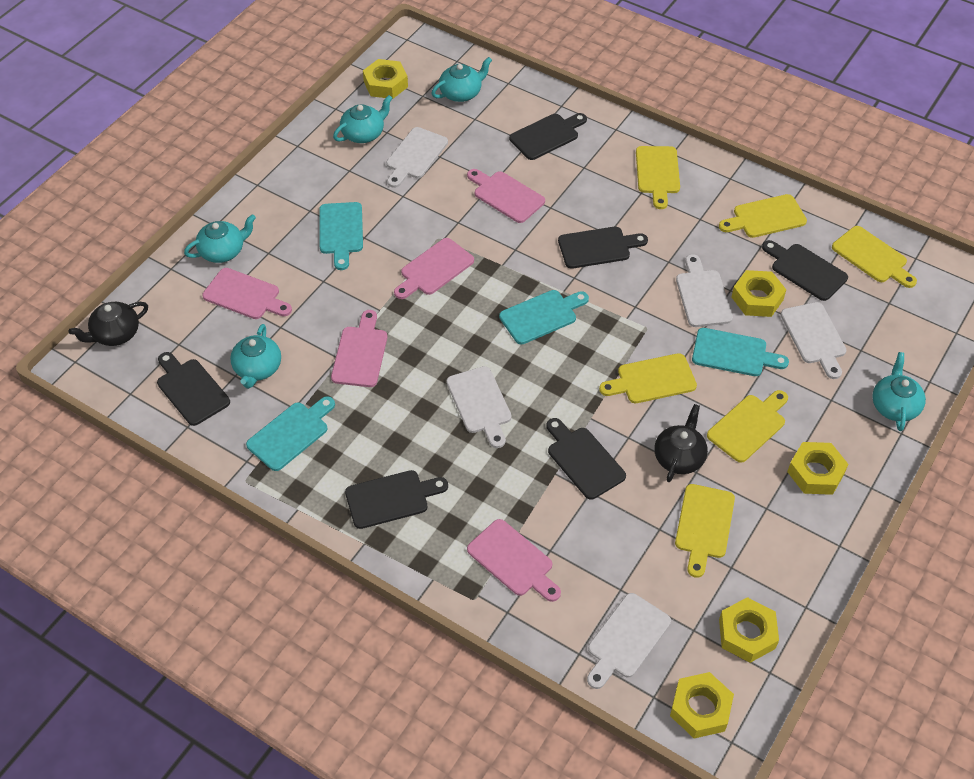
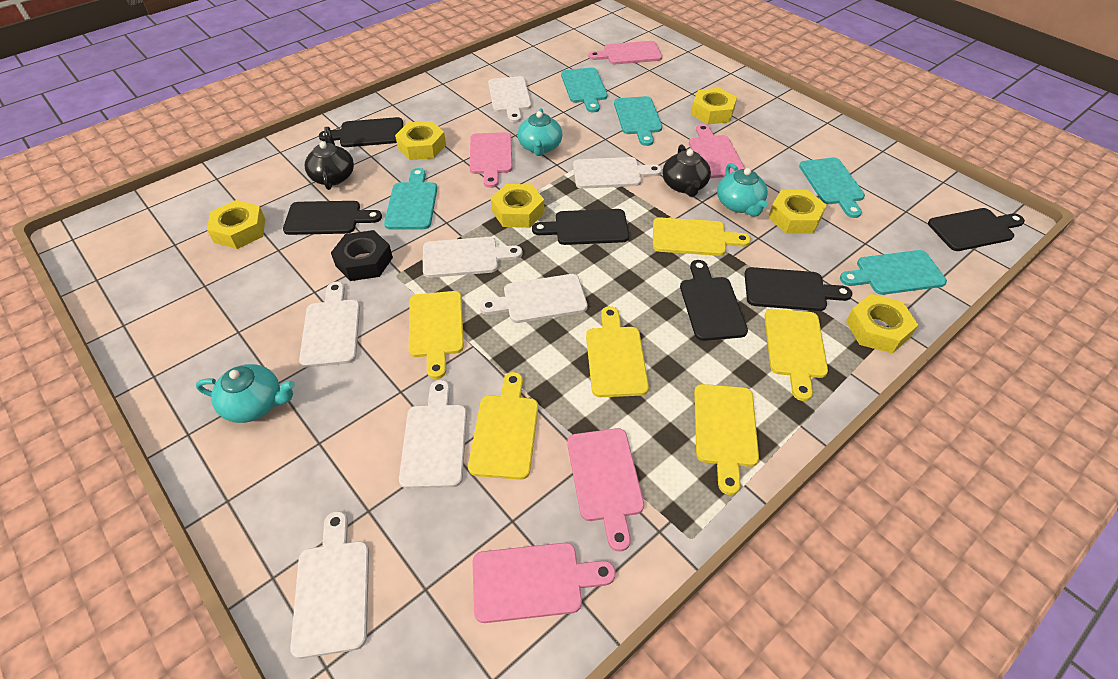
black nut: none = 0 -> [331,230,393,281] = 1
turquoise cutting board: [246,396,335,471] [319,202,363,270] [499,290,589,344] [692,328,789,376] = 4 -> [384,168,437,229] [561,67,607,112] [614,96,662,146] [799,158,865,218] [840,250,947,295] = 5
turquoise teapot: [184,214,256,263] [230,324,281,389] [333,95,392,143] [431,57,492,102] [872,352,926,431] = 5 -> [196,364,295,423] [517,108,563,156] [717,163,768,217] = 3
white cutting board: [386,127,448,188] [446,366,511,448] [587,593,671,689] [676,254,733,327] [781,302,846,379] = 5 -> [290,511,369,659] [299,282,360,368] [399,380,467,489] [423,237,522,278] [480,274,587,323] [488,76,531,123] [573,157,662,189] = 7
yellow nut: [363,59,408,99] [670,672,734,738] [719,597,779,663] [732,270,786,317] [787,442,848,495] = 5 -> [207,200,265,249] [395,121,446,160] [491,184,545,228] [691,88,737,124] [768,190,827,234] [846,294,918,353] = 6

